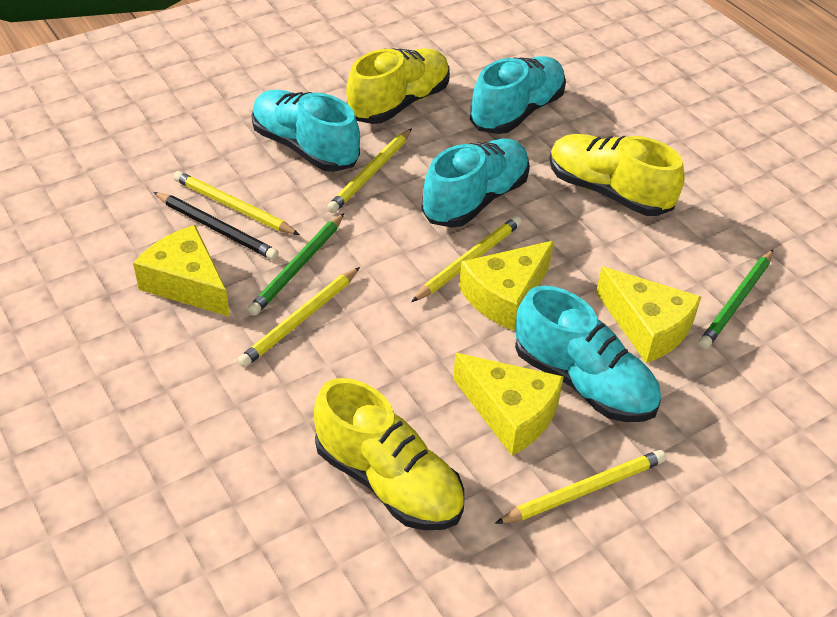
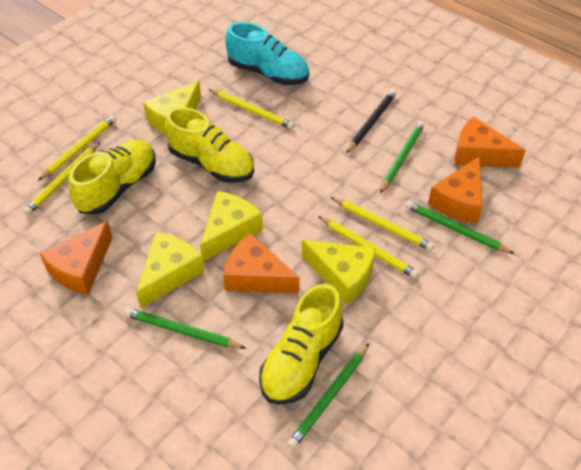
green pencil: [248,213,344,316] [699,250,773,349] = 2 -> [124,308,246,349] [287,343,369,449] [380,121,425,193] [405,201,515,254] = 4
orange cheese: none = 0 -> [39,221,113,295] [223,233,300,294] [428,156,483,224] [454,116,526,168] = 4
turquoise shoe: [251,90,360,172] [421,139,530,228] [470,56,566,134] [515,286,661,422] = 4 -> [225,22,309,85] = 1

